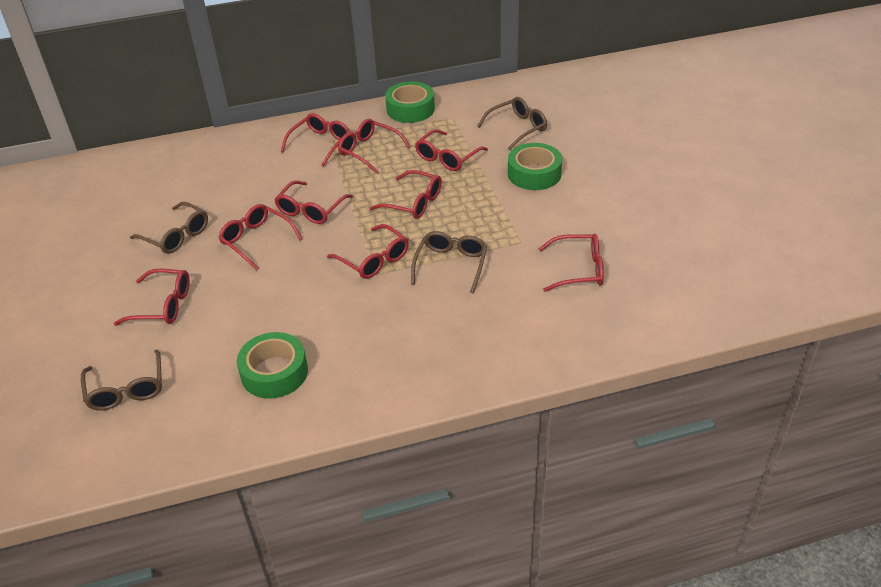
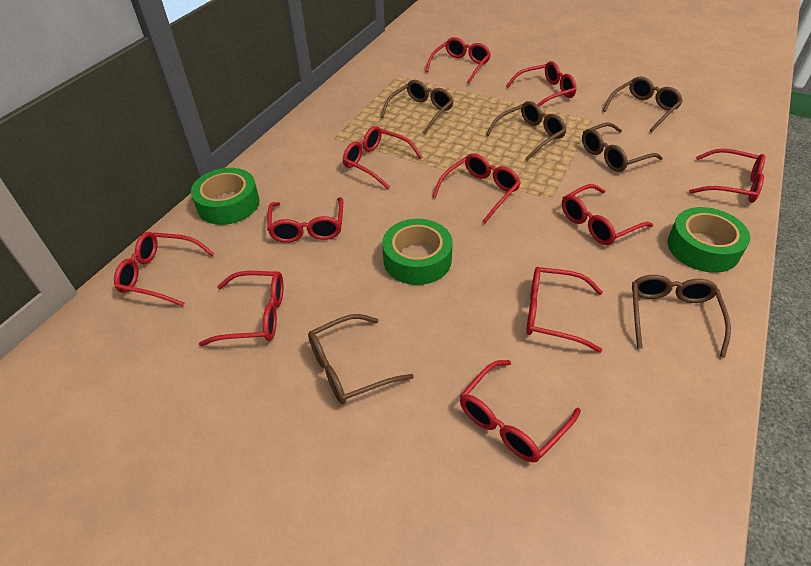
brown glasses: [81,349,162,411] [130,202,208,254] [411,231,487,294] [477,97,547,150] = 4 -> [308,314,414,404] [381,80,454,134] [486,101,567,161] [582,122,663,172] [603,76,683,132] [632,275,731,358] = 6
red glasses: [114,269,190,326] [218,204,302,270] [274,180,353,224] [281,113,350,167] [327,224,409,279] [338,119,410,174] [370,170,442,219] [415,129,488,171] [539,234,604,292] = 9 -> [114,232,215,306] [199,271,283,346] [267,197,343,243] [343,126,423,189] [425,37,491,84] [432,153,521,223] [460,360,581,462] [506,61,576,107] [526,267,603,353] [562,184,653,245] [689,148,765,203] = 11

